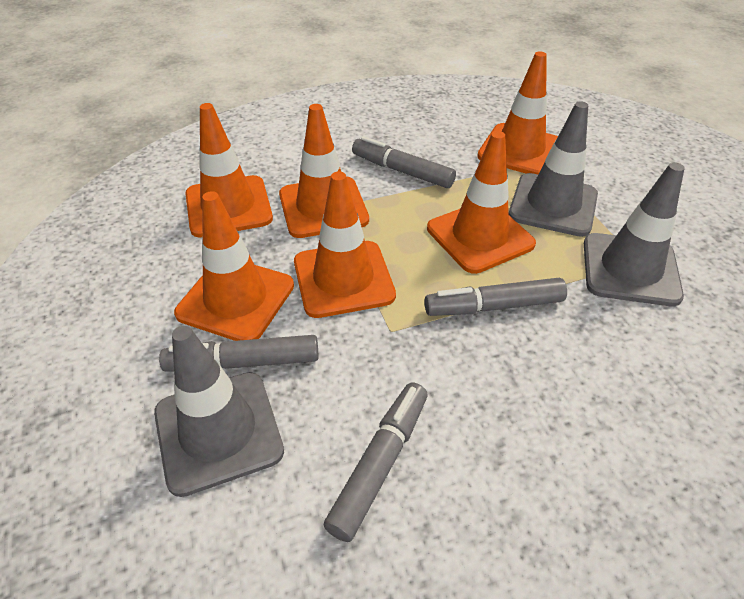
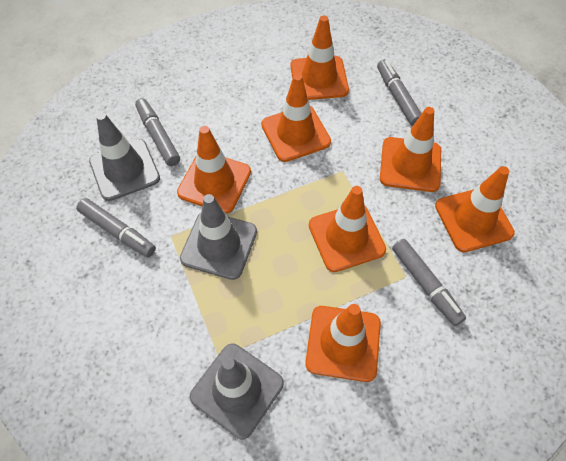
orange traffic cone: [174,191,294,341] [185,103,273,237] [279,104,369,238] [294,171,396,318] [427,131,536,274] [477,51,558,174] = 6 -> [177,126,251,214] [261,74,331,162] [291,15,349,100] [305,304,381,382] [309,186,386,272] [380,107,441,192] [435,166,515,252] = 7

